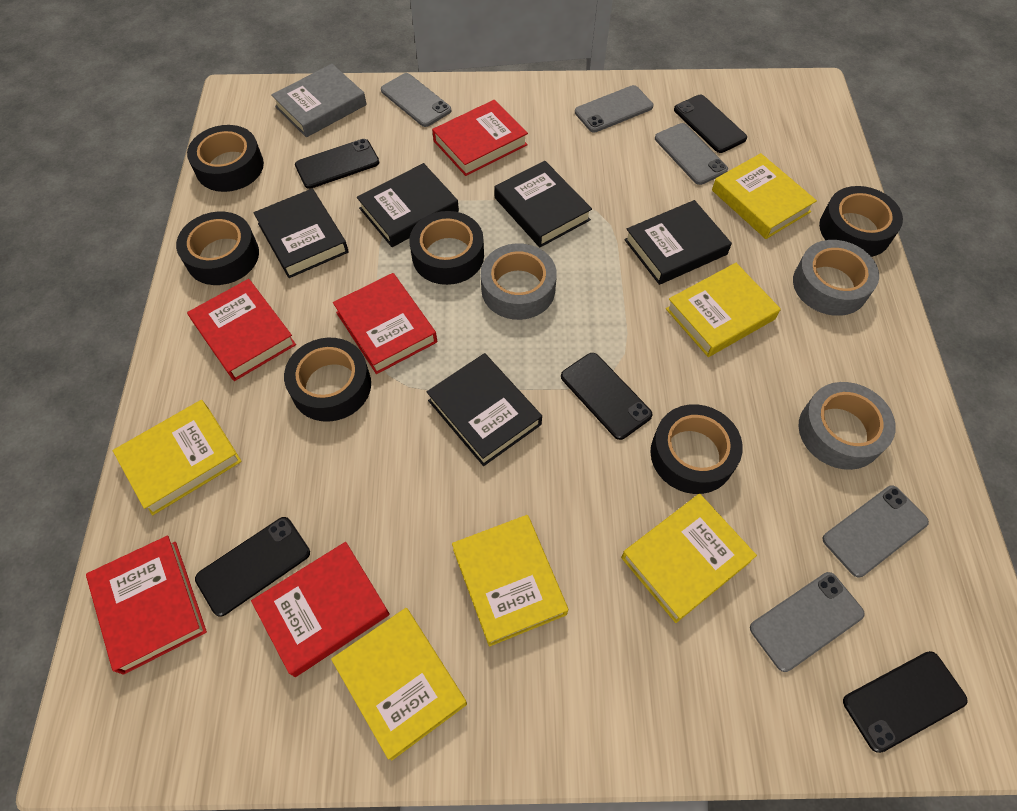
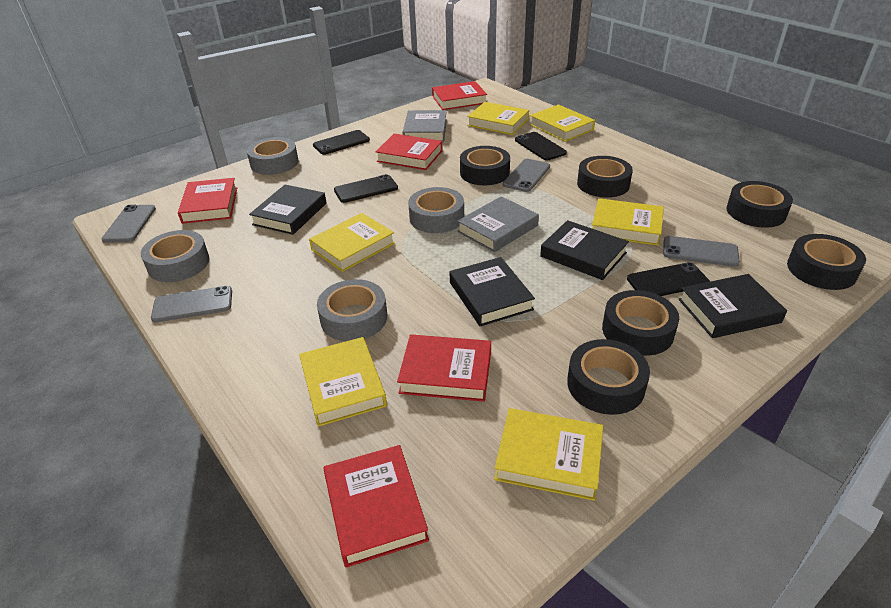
black book: [253,189,349,278] [357,163,459,247] [427,353,542,466] [494,161,592,247] [624,200,732,285] = 5 -> [249,185,326,235] [449,257,535,326] [540,220,629,280] [678,274,787,338] = 4
black phone: [195,517,310,617] [295,139,379,189] [561,353,653,440] [674,95,747,153] [843,651,968,753] = 5 -> [313,130,370,155] [334,174,398,203] [515,132,567,160] [627,262,710,296] = 4
grey book: [271,64,367,137] = 1 -> [403,110,447,142] [457,196,539,252] = 2
grey phone: [381,73,451,127] [575,85,653,132] [655,123,728,185] [750,572,865,672] [822,485,929,577] = 5 -> [101,205,156,243] [151,286,232,322] [503,159,550,192] [663,236,740,267] = 4
grey tape: [481,243,557,320] [793,240,879,316] [798,382,896,470] = 3 -> [141,230,210,282] [247,137,298,175] [317,279,387,341] [408,187,464,233] = 4

